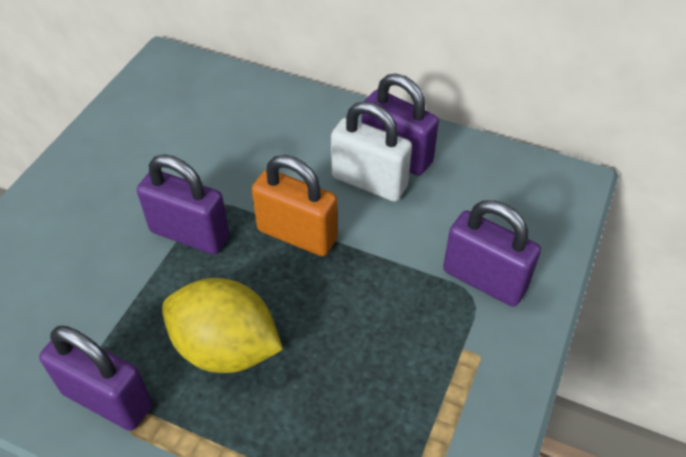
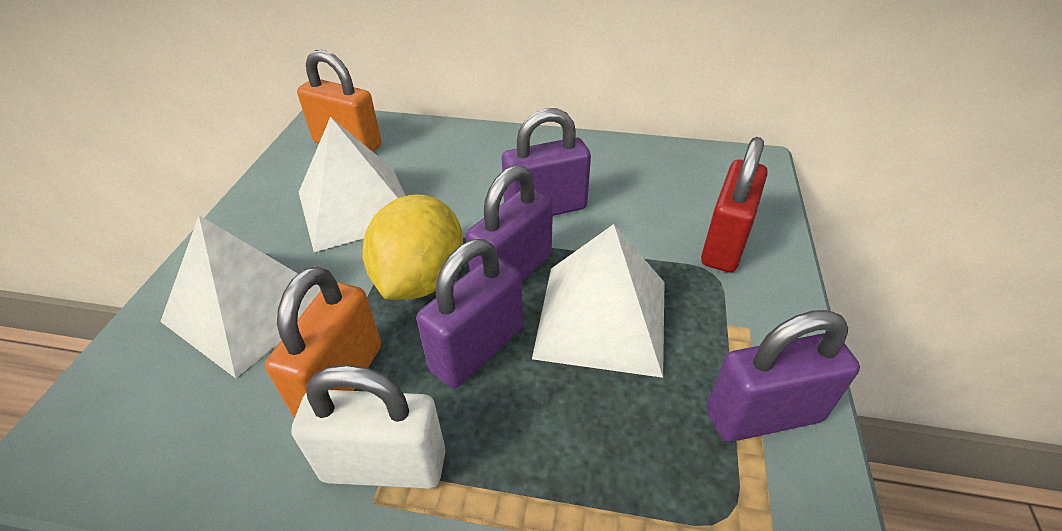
orange padlock: [251,155,338,256] = 1 -> [265,266,381,417] [297,50,381,152] = 2
red padlock: none = 0 -> [701,137,768,272] = 1
white pyramid: none = 0 -> [160,215,321,378] [299,117,406,252] [532,224,664,378] = 3

